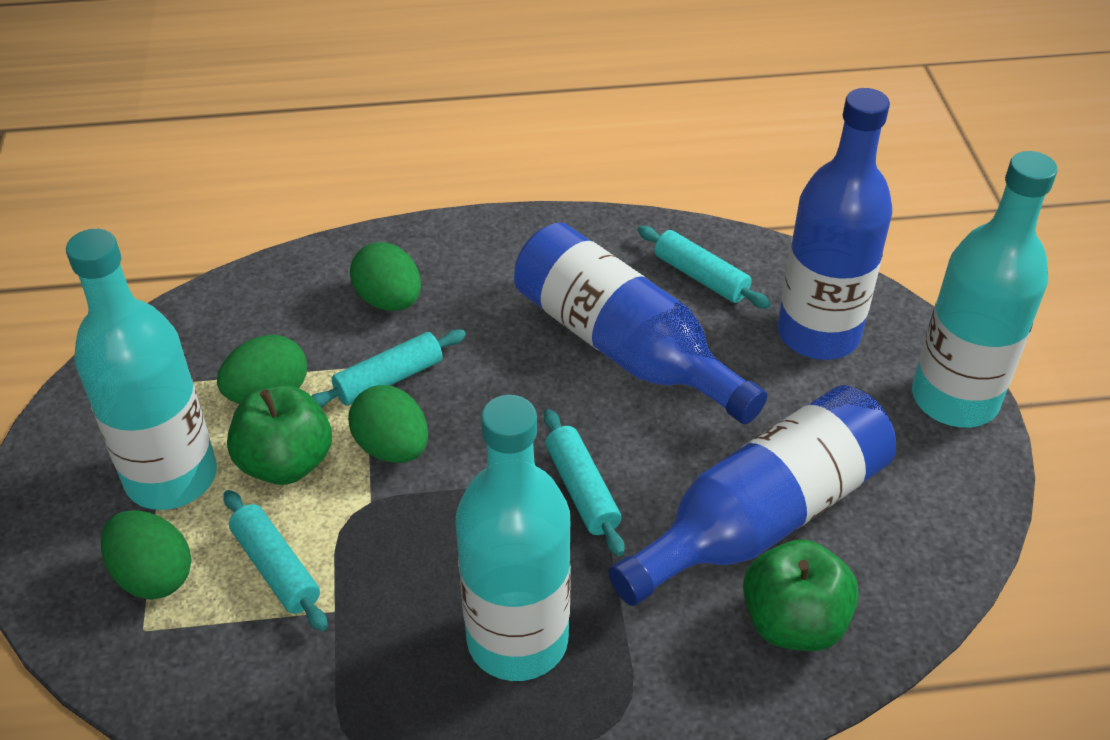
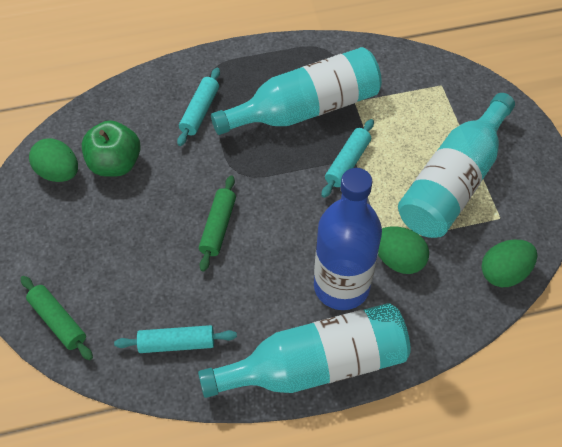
blue bottle: [514,222,767,424] [608,385,896,606] [777,88,892,360] = 3 -> [314,168,382,310] = 1
green apple: [227,385,332,485] [743,540,859,651] = 2 -> [82,120,141,177] = 1
green egg: [101,510,191,599] [217,335,307,404] [348,385,428,463] [350,242,421,311] = 4 -> [29,138,78,182] [378,226,429,274] [481,240,537,287] = 3
green rolling pin: none = 0 -> [21,276,93,360] [199,175,236,272] = 2
turquoise rolling pin: [224,490,328,631] [312,329,466,407] [544,409,625,556] [638,226,771,309] = 4 -> [114,325,237,353] [177,68,220,146] [322,119,374,198] = 3

